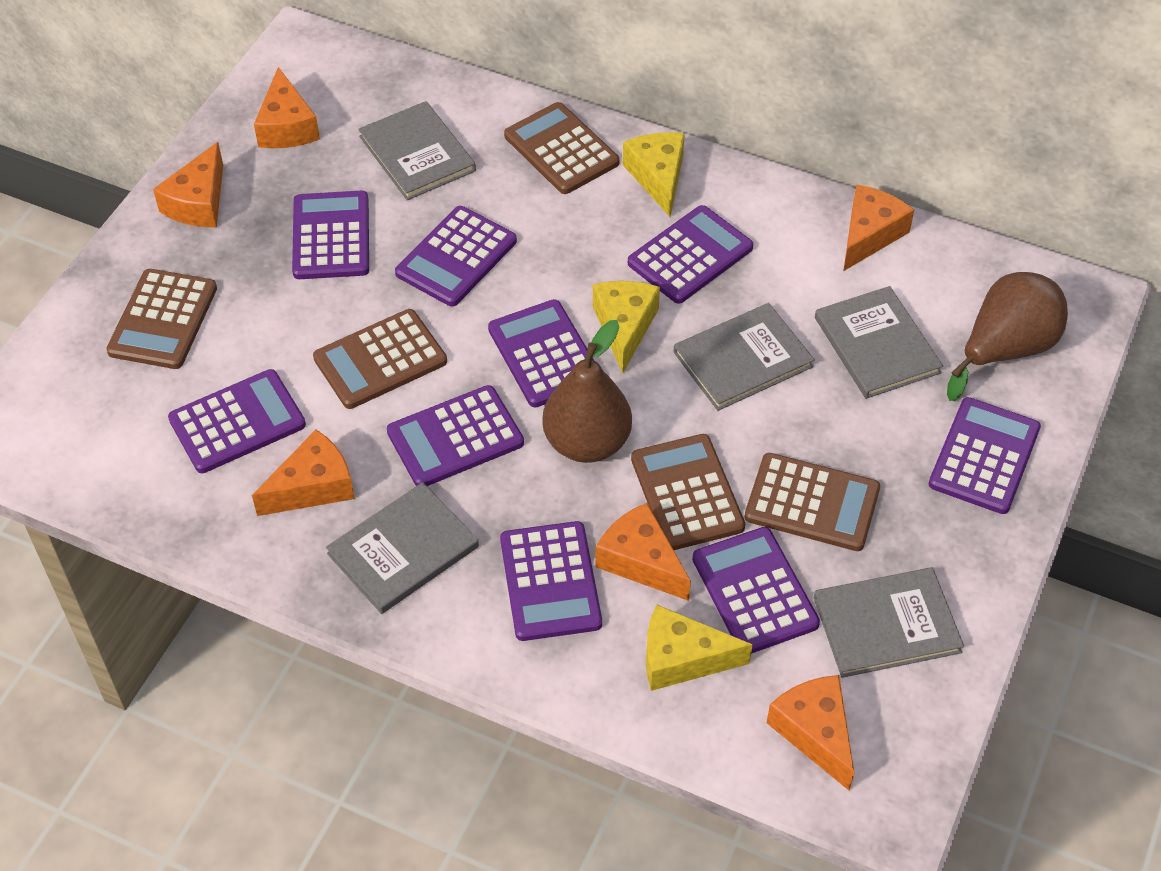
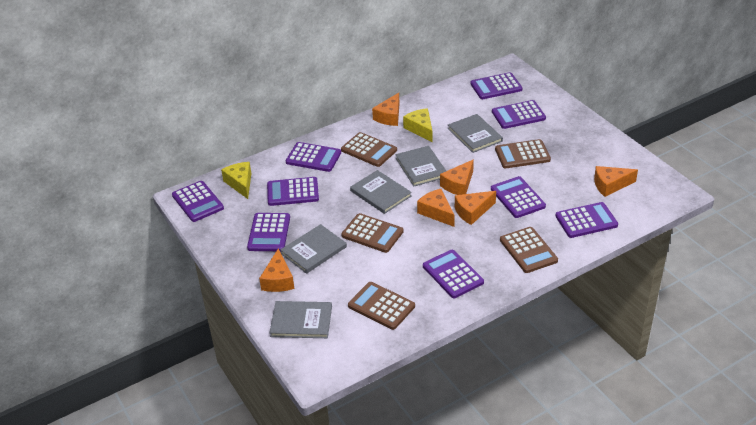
brown pear: [542,320,632,463] [947,272,1068,401] = 2 -> none = 0
yellow cheese: [593,281,660,374] [623,132,685,217] [646,604,753,691] = 3 -> [221,162,252,199] [403,108,433,143] = 2

